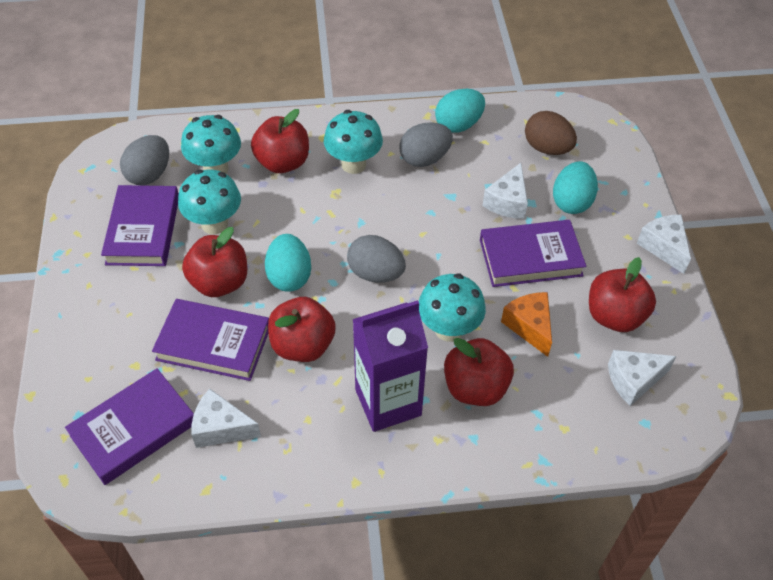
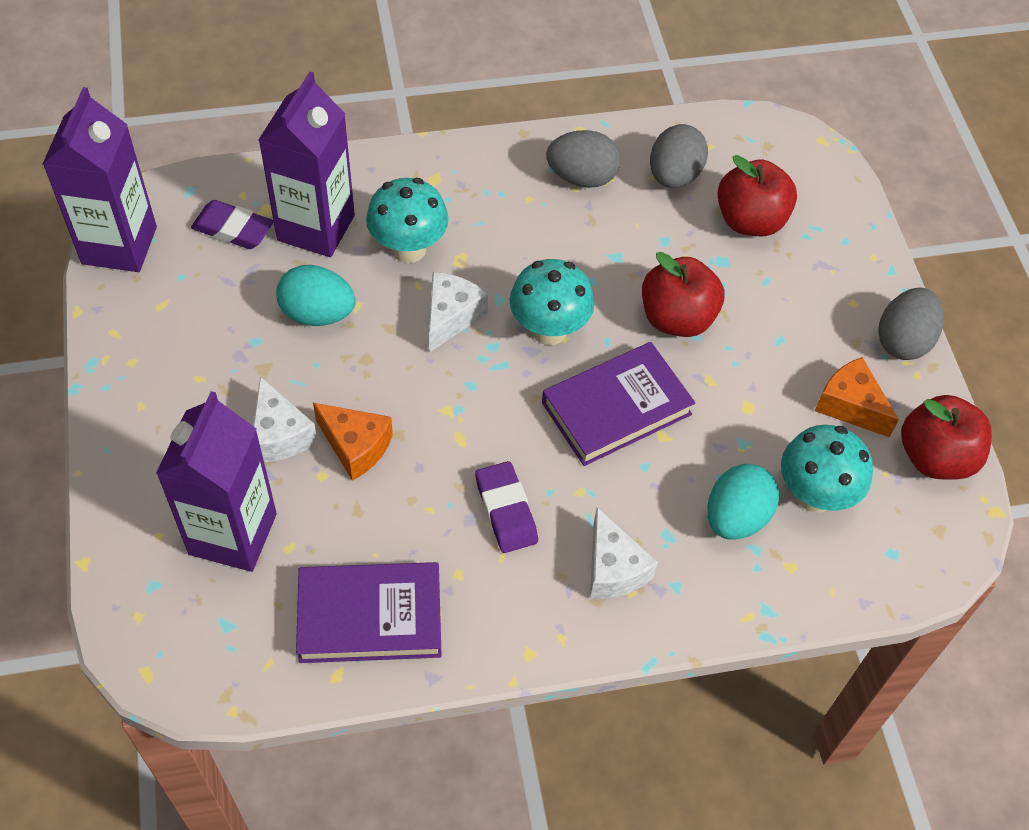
brown egg: [525,111,577,155] = 1 -> none = 0
orange cheese: [501,292,552,357] = 1 -> [313,403,393,481] [815,357,899,438] = 2
purple book: [65,368,194,485] [101,185,179,266] [152,299,269,381] [480,220,586,287] = 4 -> [296,562,442,663] [542,342,695,466] = 2
purple carton: [352,300,428,432] = 1 -> [43,87,157,272] [156,391,277,572] [259,72,355,257] = 3
purple eraser: none = 0 -> [191,200,274,249] [475,461,538,553] = 2
red apple: [182,227,247,297] [251,109,309,173] [268,297,336,362] [444,338,514,406] [589,257,656,332] = 5 -> [642,252,724,337] [717,155,797,236] [901,395,992,480] = 3
turquoise egg: [265,234,311,292] [435,89,485,133] [553,161,598,214] = 3 -> [276,265,355,326] [707,464,779,540] = 2
turquoise mushroom: [178,169,241,234] [181,115,241,174] [324,110,383,174] [418,273,486,342] = 4 -> [366,178,448,263] [510,259,594,345] [781,425,873,513] = 3
white cheese: [191,389,261,448] [482,163,528,219] [608,350,677,406] [637,215,691,274] = 4 -> [253,376,318,462] [429,272,488,353] [590,508,658,599] = 3

